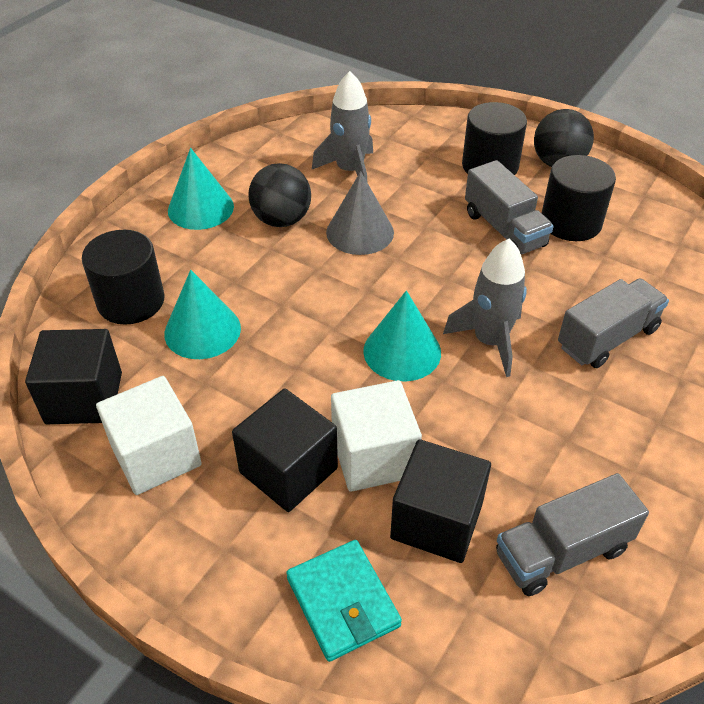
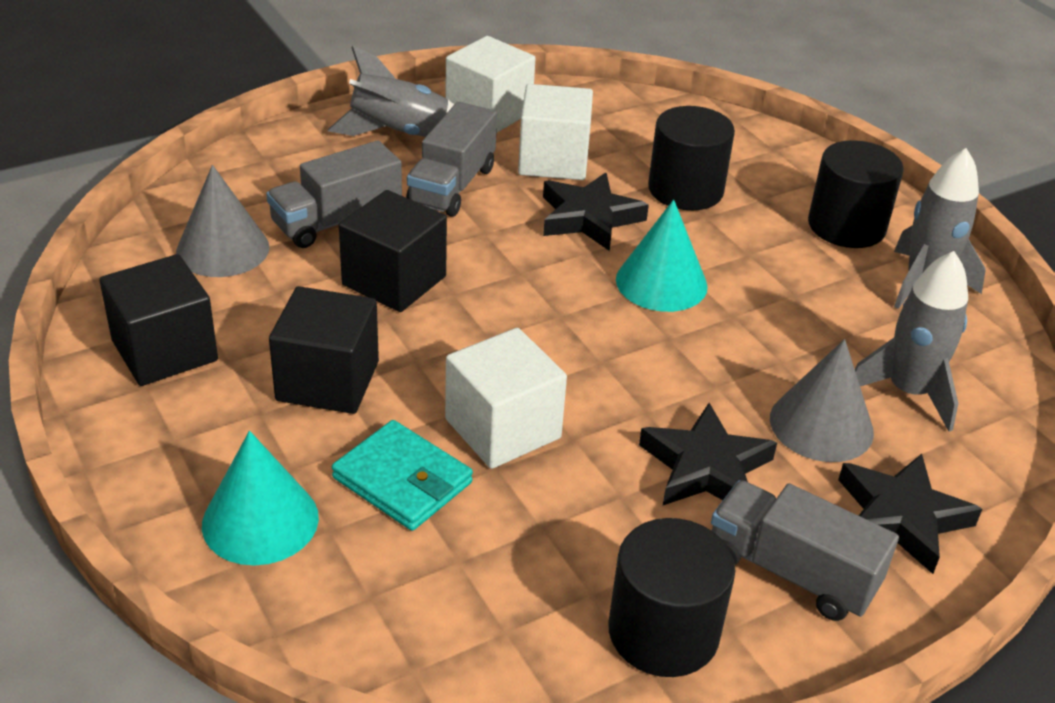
black ball: [248,163,311,227] [534,109,594,167] = 2 -> none = 0
black star: none = 0 -> [543,173,649,251] [639,403,777,505] [838,454,982,574] = 3
grey cone: [326,171,394,255] = 1 -> [176,165,270,277] [770,339,874,462] = 2
grey rocket: [312,71,373,181] [443,239,527,377] = 2 -> [328,45,455,137] [855,251,968,432] [894,148,986,309] = 3
turquoise cone: [164,270,241,359] [168,148,234,230] [363,290,441,381] = 3 -> [202,431,319,566] [616,200,708,312] = 2
white cube: [96,376,202,495] [331,380,422,492] = 2 -> [445,36,536,133] [445,328,567,469] [518,84,593,180] = 3

